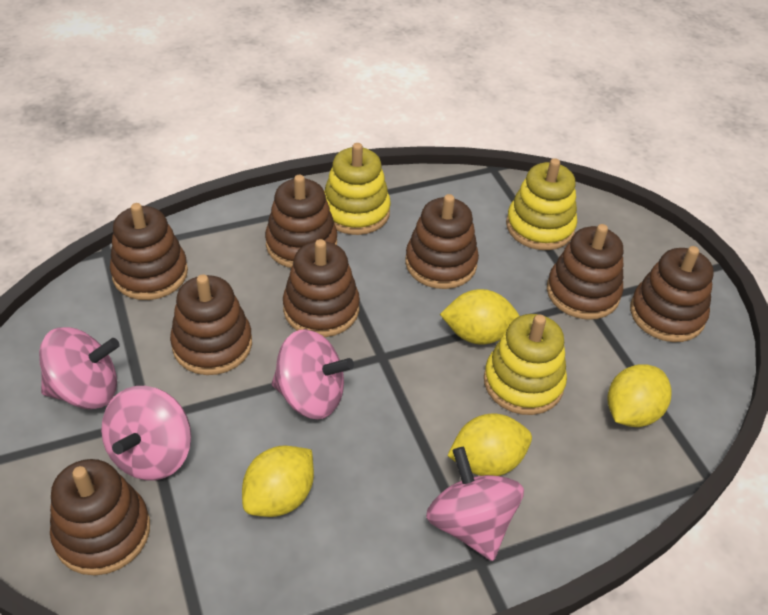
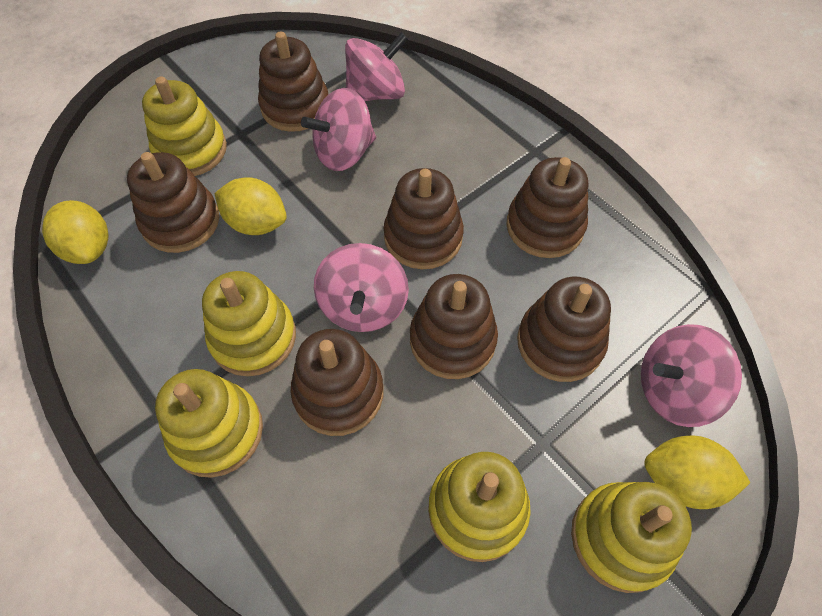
brown stacking toy: [50,459,150,575] [110,203,188,300] [170,274,252,375] [265,175,337,268] [283,239,360,337] [405,194,479,289] [547,224,623,320] [630,246,714,342] = 8 -> [127,152,219,253] [258,32,328,132] [290,329,383,436] [384,168,464,269] [410,274,498,379] [506,157,588,258] [517,277,611,382] = 7
yellow lemon: [242,446,314,517] [440,289,519,345] [447,414,532,476] [607,364,672,427] = 4 -> [42,200,109,264] [215,177,287,235] [644,436,751,509] = 3
yellow stacking toy: [324,143,391,235] [484,314,567,415] [506,158,577,250] = 3 -> [142,76,227,176] [155,369,263,478] [202,271,296,376] [428,452,531,562] [571,482,692,593] = 5

